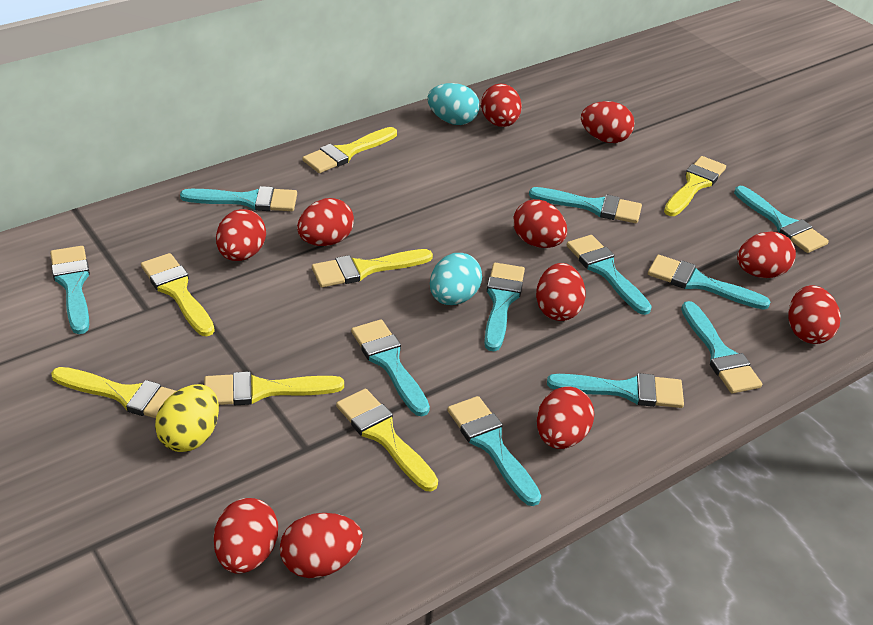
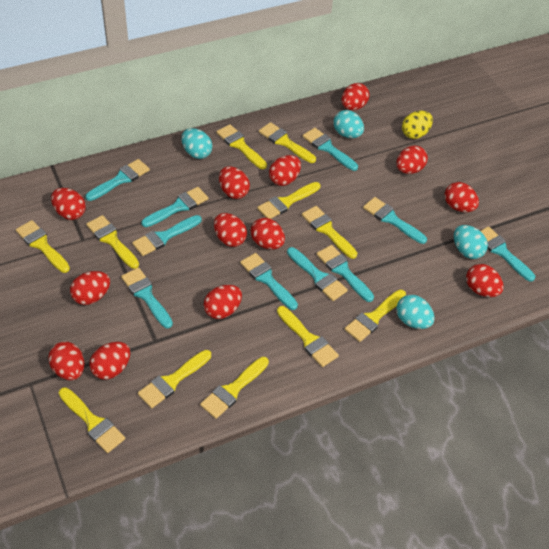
red egg: [214,498,278,574] [216,209,266,261] [280,513,363,578] [297,198,354,246] [481,84,522,127] [513,199,567,248] [536,263,586,321] [537,387,594,449] [581,101,635,143] [737,231,796,278] [788,285,841,344] = 11 -> [48,341,84,380] [51,188,86,220] [70,271,110,305] [89,342,130,380] [204,285,242,319] [214,213,247,247] [219,166,250,199] [251,218,285,249] [269,155,301,186] [342,83,369,110] [396,146,428,174] [444,182,479,212] [466,264,504,297] = 13
turquoise brush: [50,246,90,334] [180,186,297,211] [351,319,430,416] [447,396,541,506] [484,263,525,351] [529,187,642,223] [547,373,684,408] [567,235,652,315] [648,255,770,310] [681,301,762,393] [734,186,829,253] = 11 -> [85,159,150,201] [121,268,173,328] [132,215,202,256] [141,187,209,227] [240,253,298,310] [287,247,348,301] [303,128,358,171] [317,245,374,302] [363,197,427,244] [481,226,535,282] = 10
turquoise egg: [427,83,480,125] [430,253,482,305] = 2 -> [182,128,213,159] [333,110,364,138] [396,295,435,329] [454,225,488,259] = 4
yellow brush: [51,367,176,418] [141,253,215,336] [204,371,344,405] [302,127,397,173] [312,249,433,287] [336,389,438,491] [664,156,726,216] = 7 -> [16,220,70,273] [59,387,125,453] [86,215,139,269] [138,350,211,408] [200,357,269,419] [216,124,267,169] [257,182,320,219] [259,122,316,163] [277,306,339,367] [302,206,357,259] [345,290,406,342] = 11

